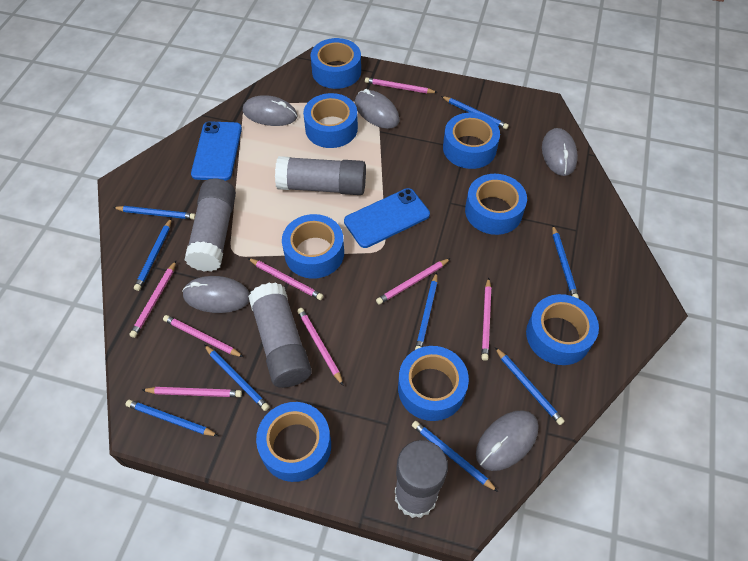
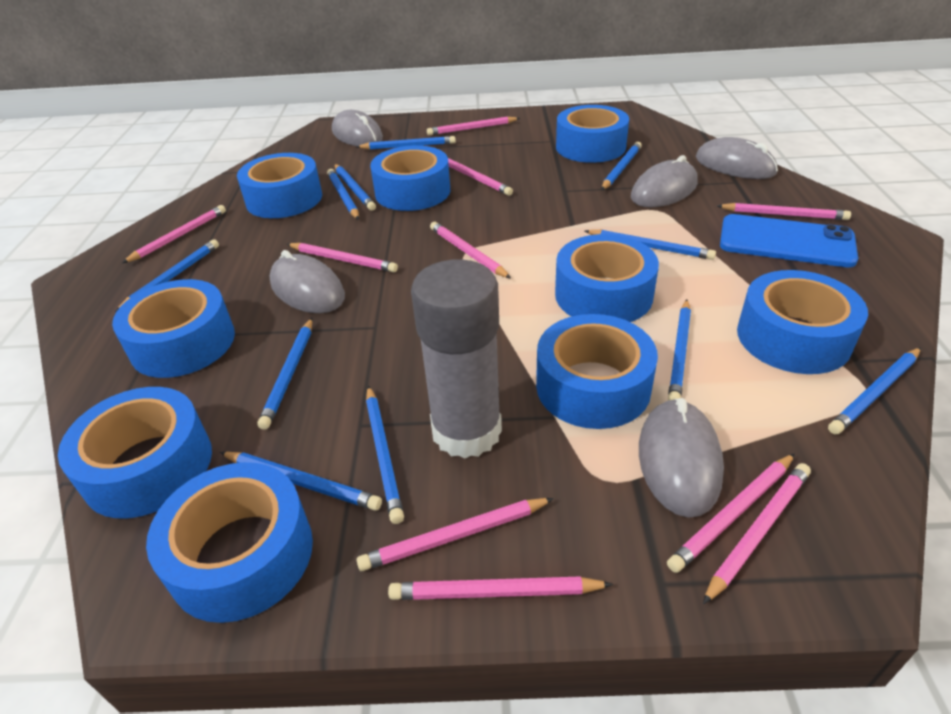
blue pencil: [113,206,196,220] [126,400,218,436] [134,218,172,291] [204,345,270,411] [412,421,498,492] [415,272,437,350] [441,96,509,129] [495,347,565,425] [552,225,579,299] = 9 -> [115,239,219,312] [220,452,382,511] [257,318,313,430] [327,169,359,220] [335,164,376,211] [356,136,456,150] [366,385,404,524] [585,230,716,260] [601,142,642,190] [668,299,691,400] [828,347,921,434] = 11
blue phone: [191,121,242,181] [344,188,430,248] = 2 -> [720,214,858,267] = 1
blue tape: [256,402,331,482] [282,214,344,279] [303,93,358,148] [311,38,361,89] [398,346,469,421] [443,113,500,169] [465,174,527,235] [526,294,599,365] = 8 -> [58,387,212,518] [112,279,235,378] [146,462,313,623] [237,153,322,218] [370,145,450,211] [536,314,658,429] [555,234,659,322] [556,105,629,163] [737,270,868,374] = 9
grey glue stick: [185,178,236,272] [248,282,312,388] [275,156,366,195] [395,440,448,518] = 4 -> [411,259,502,459] = 1
pink pencil: [129,261,176,338] [142,387,242,397] [163,315,243,357] [248,258,324,300] [297,308,343,385] [365,77,438,93] [376,258,451,305] [481,277,491,361] = 8 -> [122,205,226,263] [287,243,398,272] [356,498,554,571] [388,576,613,600] [427,117,520,135] [430,222,511,279] [448,158,513,196] [667,453,795,573] [703,463,811,605] [717,203,851,220] = 10

